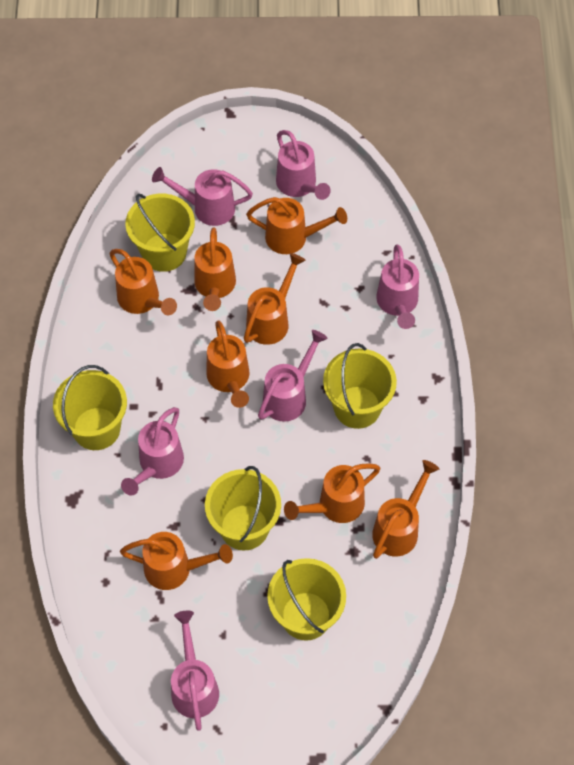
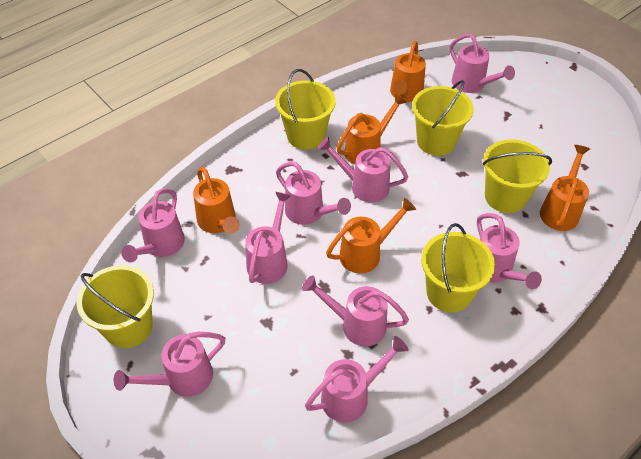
orange watering can: [109,249,177,315] [120,532,233,590] [194,227,236,311] [206,320,250,408] [244,253,306,345] [246,197,347,254] [284,463,380,523] [372,460,439,559] = 8 -> [193,167,240,234] [326,198,416,273] [337,93,406,165] [390,41,426,102] [540,145,590,231] = 5
pink watering can: [121,407,184,495] [152,167,253,226] [171,611,219,731] [258,330,328,422] [276,130,331,200] [376,244,419,329] = 6 -> [114,332,226,397] [121,188,185,262] [245,192,292,284] [276,162,351,225] [302,275,409,346] [305,336,408,423] [318,137,408,203] [450,33,515,93] [477,213,542,289] = 9

